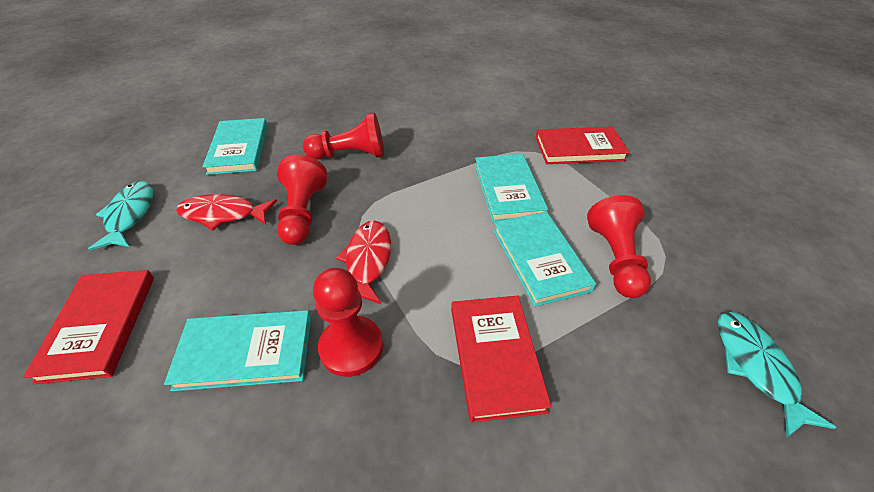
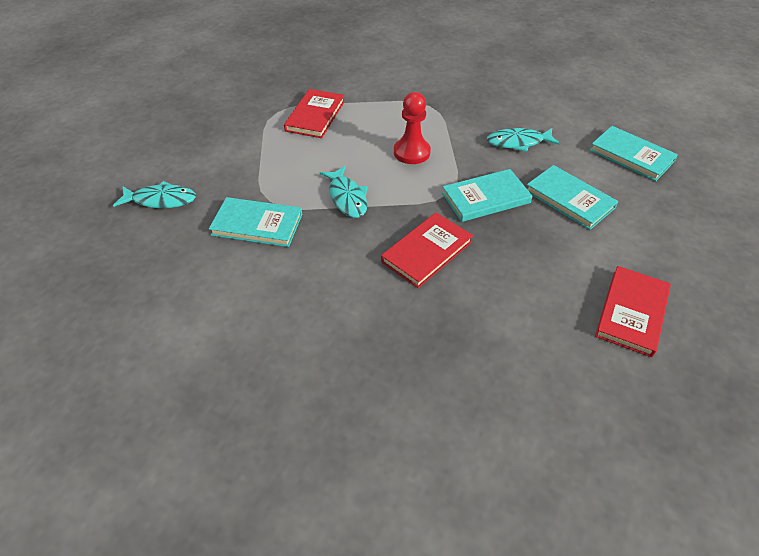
red fish: [176,194,277,230] [336,220,391,304] = 2 -> none = 0
red pawn: [277,155,327,245] [303,113,384,159] [313,268,383,377] [587,195,651,298] = 4 -> [394,92,431,164] = 1
turquoise fish: [88,181,153,251] [718,312,837,437] = 2 -> [113,181,196,208] [320,166,368,218] [487,128,560,152] = 3

